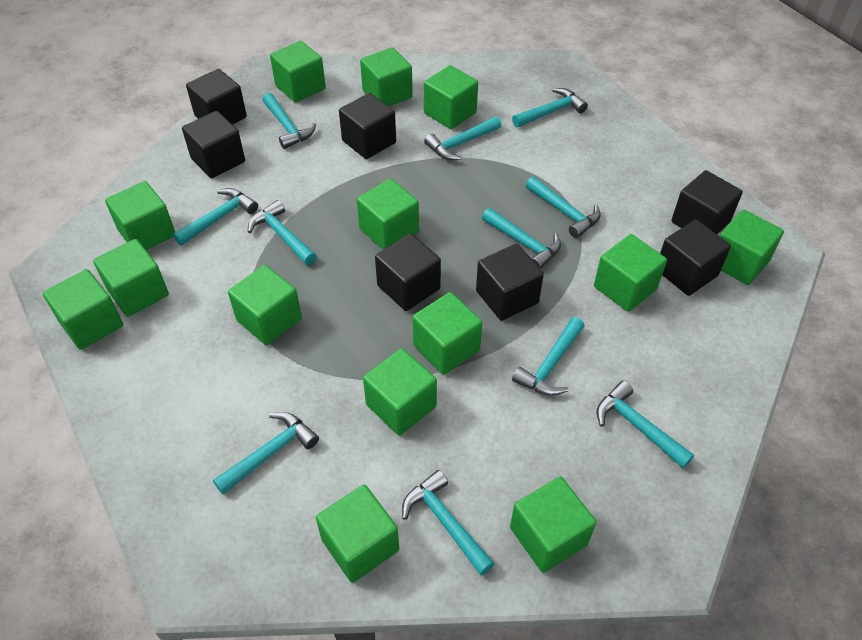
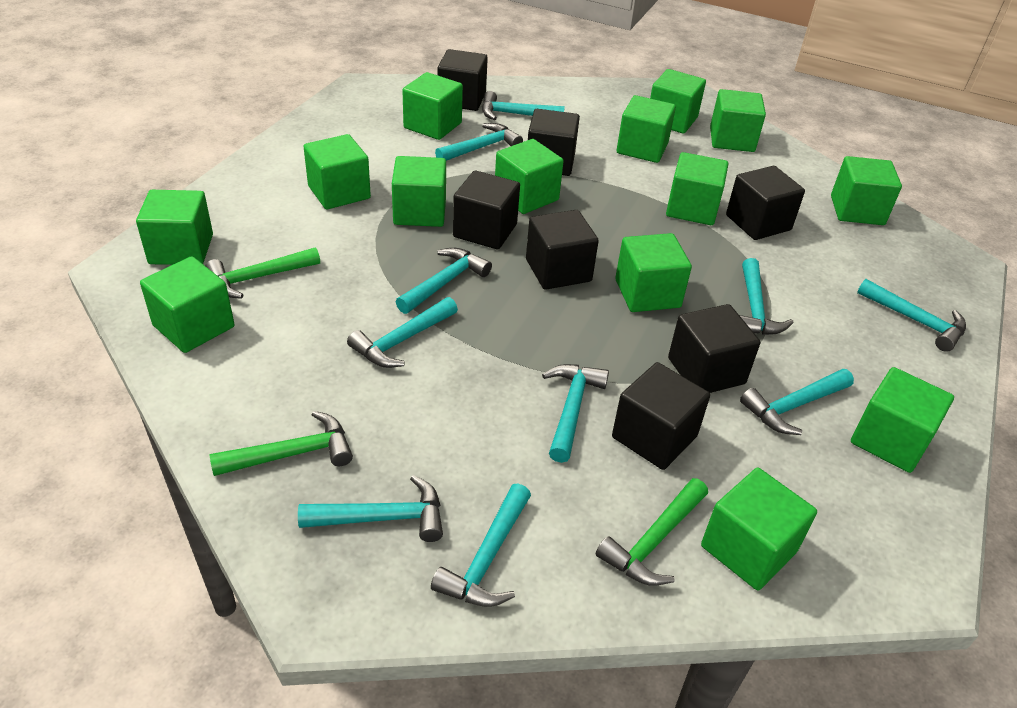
green hammer: none = 0 -> [205,247,320,299] [210,411,353,476] [596,478,708,586] = 3
turquoise hammer: [173,188,258,246] [213,412,319,495] [248,200,317,265] [262,93,316,149] [402,470,495,576] [424,116,502,160] [482,208,561,269] [512,88,588,128] [512,317,584,396] [526,176,601,238] [597,381,694,468] = 11 -> [298,475,443,542] [347,297,458,368] [396,248,492,314] [431,484,531,607] [435,123,523,161] [482,91,565,120] [542,364,609,463] [739,258,793,335] [740,369,854,435] [857,279,966,352] = 10

